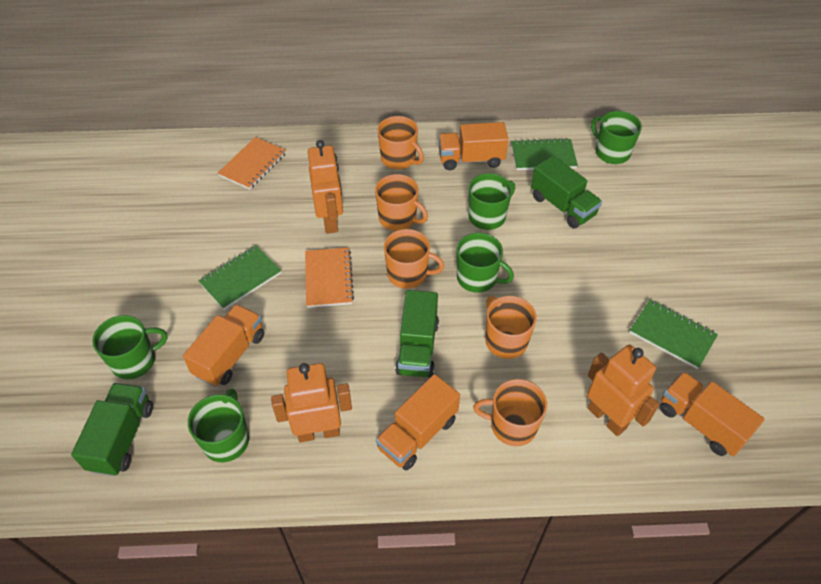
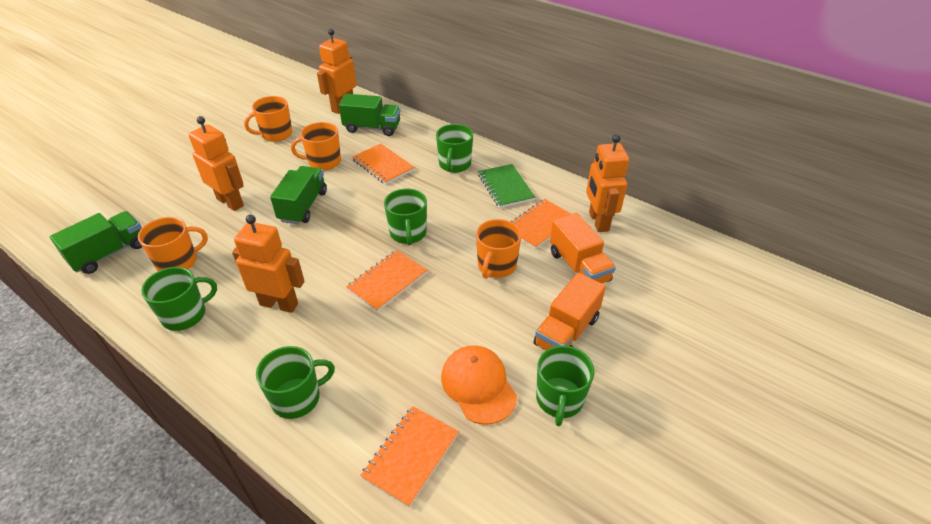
green notebook: [198,245,282,310] [512,138,578,170] [629,299,718,369] = 3 -> [478,164,535,208] = 1
orange cap: none = 0 -> [441,346,517,425] = 1
orange mug: [375,174,428,231] [378,116,424,169] [384,229,444,289] [473,379,547,446] [486,296,537,359] = 5 -> [138,217,208,271] [244,96,292,142] [291,122,341,171] [476,219,522,279] = 4
orange notebook: [218,137,286,190] [305,247,354,308] = 2 -> [346,250,427,312] [352,144,415,185] [360,406,459,507] [511,199,571,249] = 4
orange robot: [271,363,352,442] [308,140,343,234] [587,345,659,436] = 3 -> [189,116,244,211] [232,215,305,313] [317,29,357,114] [586,134,629,232] = 4
orange truck: [183,304,264,387] [376,374,460,470] [438,122,509,170] [660,371,764,456] = 4 -> [534,273,606,350] [550,213,616,283] = 2

